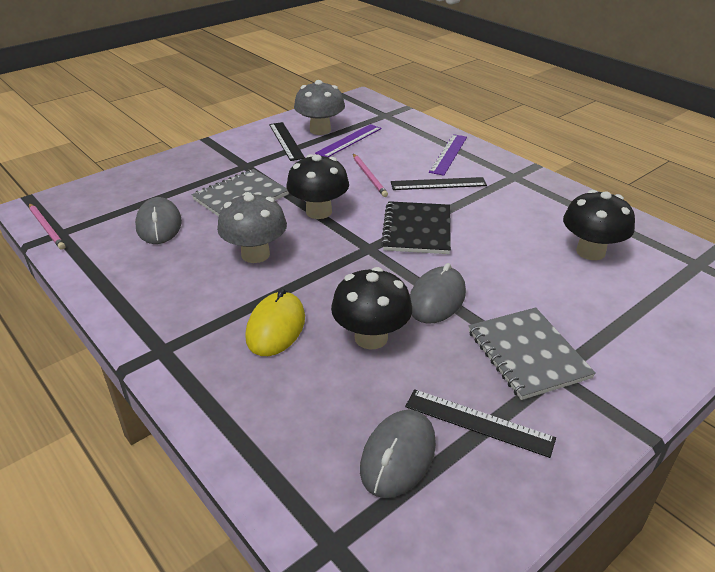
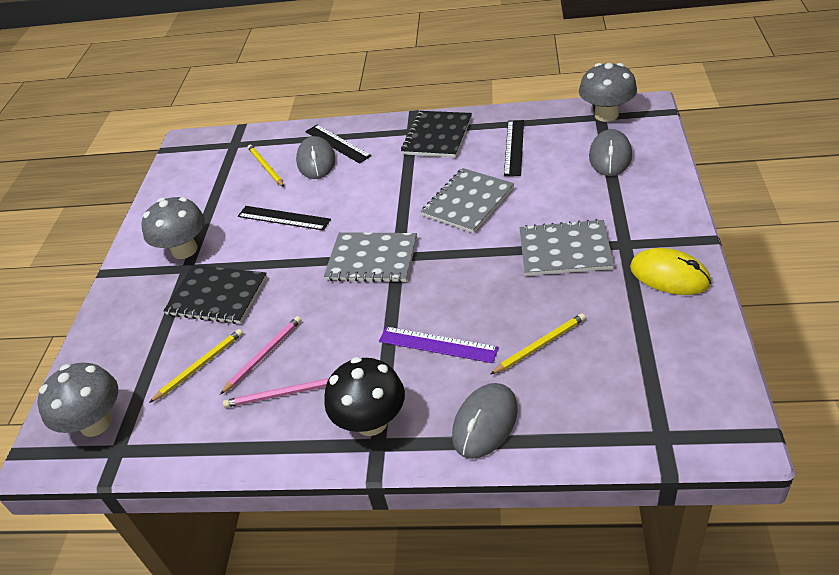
black mushroom: [286,154,349,219] [331,267,412,350] [563,190,635,260] = 3 -> [324,357,405,436] = 1
black notebook: [381,201,451,254] = 1 -> [163,265,267,324] [401,111,472,158] = 2
grey mushroom: [217,192,287,263] [294,80,345,135] = 2 -> [37,363,118,437] [141,197,205,259] [579,63,637,122] = 3
grey notebook: [192,169,289,216] [469,307,596,400] = 2 -> [324,232,417,283] [421,168,514,233] [519,219,614,276] = 3
purple ruler: [315,124,382,157] [429,134,467,176] = 2 -> [379,326,499,363] = 1
yellow pencil: none = 0 -> [149,329,243,403] [248,145,284,187] [491,313,586,374] = 3

